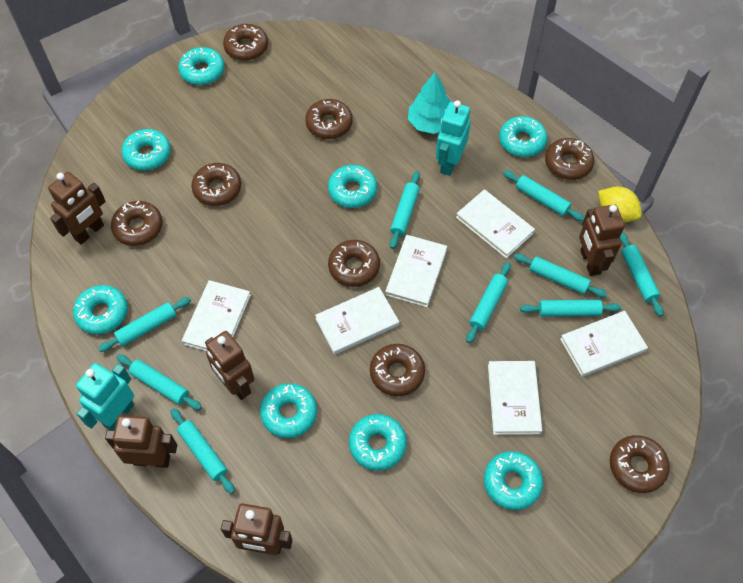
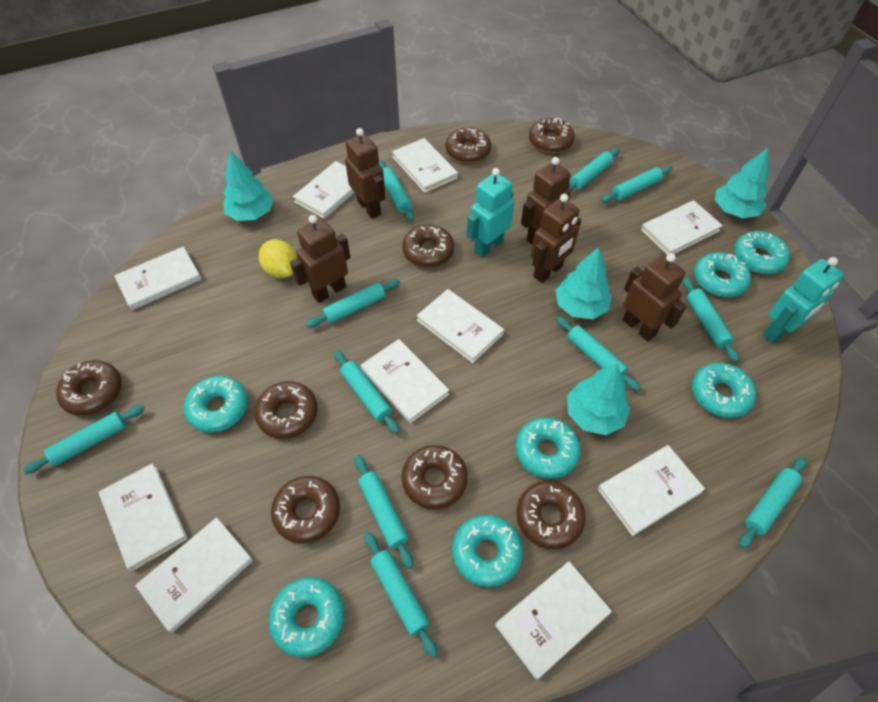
turquoise donut: [73,285,128,335] [122,129,171,170] [178,47,225,85] [260,383,317,438] [328,165,377,208] [349,414,407,471] [484,451,543,510] [499,116,548,157] = 8 -> [184,376,248,432] [269,577,345,657] [452,515,523,587] [515,418,581,479] [692,363,756,418] [694,252,751,297] [734,231,790,274] = 7
turquoise rolling pin: [98,297,191,352] [116,355,202,410] [171,409,235,494] [390,171,420,249] [466,262,511,343] [503,170,584,221] [514,253,607,297] [520,300,621,317] [620,232,663,316] = 9 -> [23,405,145,474] [306,279,400,328] [334,350,400,434] [355,455,413,569] [364,532,438,658] [378,160,414,221] [556,317,641,391] [569,148,620,191] [601,166,673,203] [683,277,739,362] [739,457,806,549] = 11
turquoise tree: [408,72,450,134] = 1 -> [223,151,274,221] [555,247,612,319] [567,363,630,435] [715,148,769,218] = 4
white book: [182,280,251,351] [315,287,399,354] [385,235,447,307] [456,189,535,258] [488,361,542,435] [560,311,648,377] = 6 -> [99,463,188,571] [114,247,202,310] [135,517,253,633] [293,161,355,219] [361,339,449,423] [392,138,458,193] [417,289,504,363] [495,561,612,680] [598,445,705,536] [641,200,723,255] = 10

